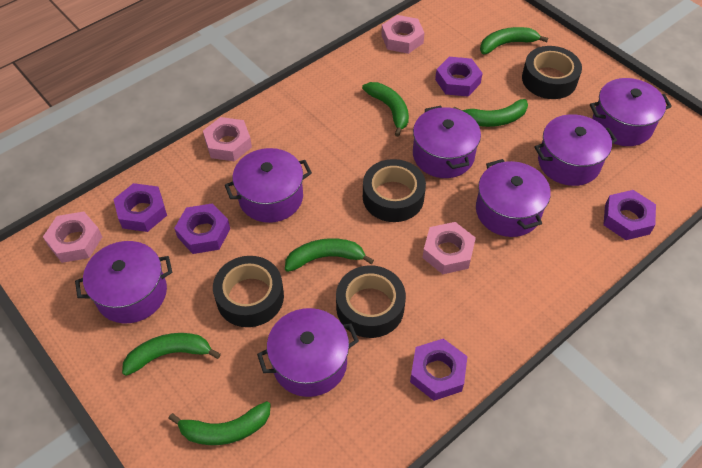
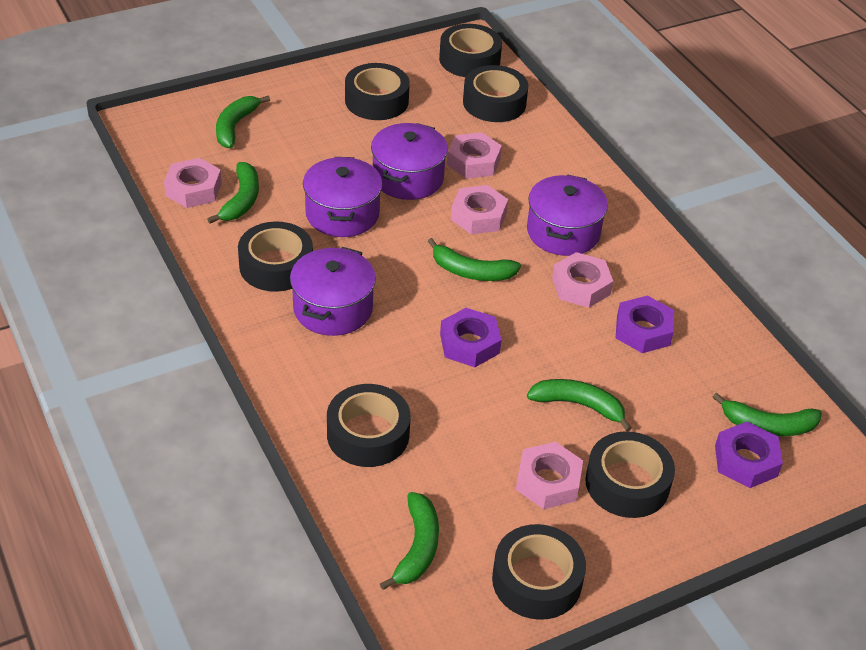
black tape: [213,256,284,327] [336,265,406,338] [363,159,426,222] [522,46,582,99] = 4 -> [238,221,313,292] [327,384,411,467] [345,63,410,120] [439,24,502,77] [463,65,528,122] [492,524,586,620] [585,431,675,518] = 7
pink nut: [43,212,102,263] [203,117,252,162] [381,15,425,54] [422,222,476,274] = 4 -> [164,158,222,208] [447,132,502,179] [451,185,508,234] [516,442,583,509] [552,252,613,308] = 5
purple nut: [113,183,167,232] [174,203,230,254] [410,338,467,401] [435,57,483,97] [603,190,656,240] = 5 -> [440,308,501,367] [616,296,674,353] [715,422,783,488] = 3
purple pot: [75,241,172,323] [225,148,312,223] [257,308,359,397] [413,105,481,178] [476,159,551,237] [534,114,617,186] [590,78,672,146] = 7 -> [290,247,376,336] [303,157,382,237] [371,123,448,200] [527,175,608,256] = 4

